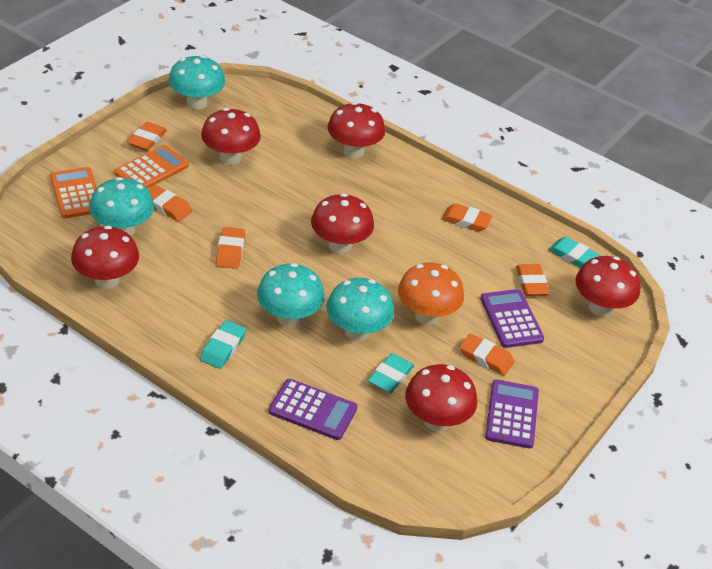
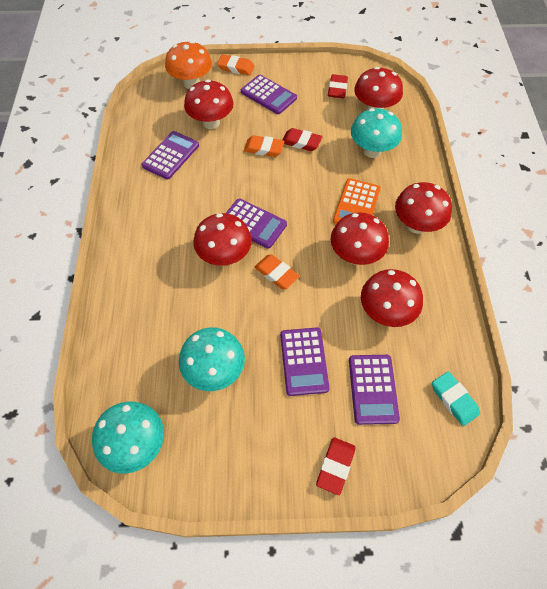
orange calculator: [50,167,97,218] [114,145,189,189] = 2 -> [333,178,381,224] = 1
orange eraser: [127,122,167,151] [148,185,192,222] [216,227,245,269] [442,203,493,232] [460,333,514,376] [516,264,549,296] = 6 -> [217,54,254,75] [244,135,284,157] [254,254,300,289] = 3
purple calculator: [268,379,357,440] [480,289,544,348] [485,379,539,449] = 3 -> [142,131,199,180] [226,199,287,249] [241,75,297,114] [280,328,330,396] [349,355,400,425] = 5
red eraser: none = 0 -> [283,128,322,151] [316,437,356,495] [328,74,348,98] = 3
turquoise eraser: [200,320,246,369] [368,353,414,393] [548,237,601,268] = 3 -> [432,371,480,426] = 1
turquoise mushroom: [89,177,154,236] [168,55,225,110] [257,263,325,327] [326,278,394,341] = 4 -> [92,401,164,474] [179,327,245,391] [351,108,402,158] = 3

